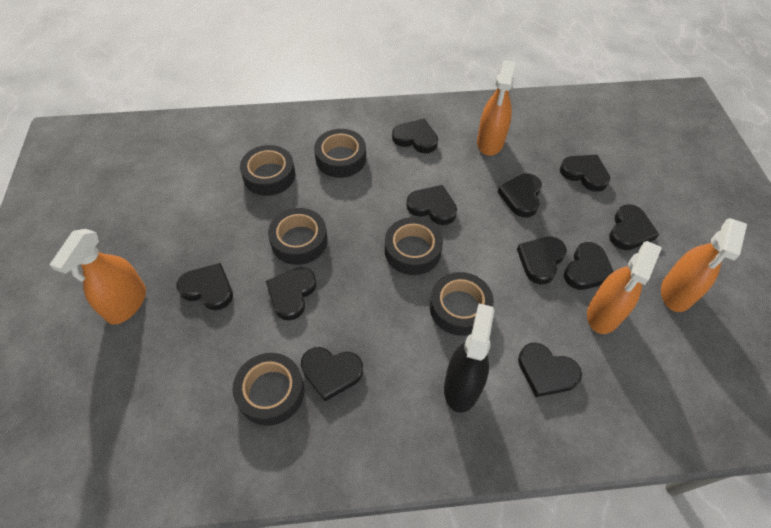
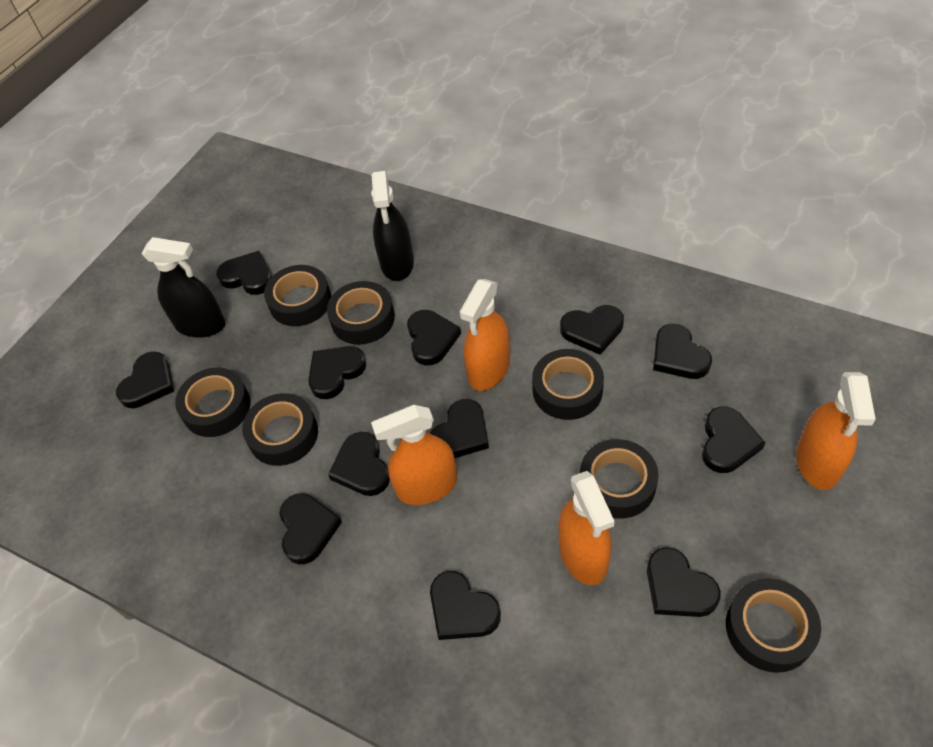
black heart: [176,263,233,310] [266,267,316,321] [301,347,363,401] [392,119,438,154] [406,185,457,225] [498,173,542,218] [517,237,567,284] [518,343,582,397] [560,155,610,192] [564,242,614,290] [609,204,659,250] = 11 -> [116,351,174,408] [216,251,272,295] [279,493,342,564] [308,346,366,399] [328,432,390,496] [407,310,461,365] [430,399,489,458] [430,571,501,640] [560,305,624,355] [647,547,721,617] [653,324,712,379] [702,407,765,473] = 12
black spray bottle: [444,304,494,413] = 1 -> [142,237,226,338] [371,171,414,281] = 2
black tape: [233,353,304,426] [240,145,295,196] [268,208,328,265] [314,129,366,178] [385,217,443,275] [430,272,494,336] = 6 -> [175,368,250,437] [242,393,318,466] [264,265,331,326] [327,281,395,345] [532,349,604,420] [580,439,658,519] [726,578,821,673] = 7

